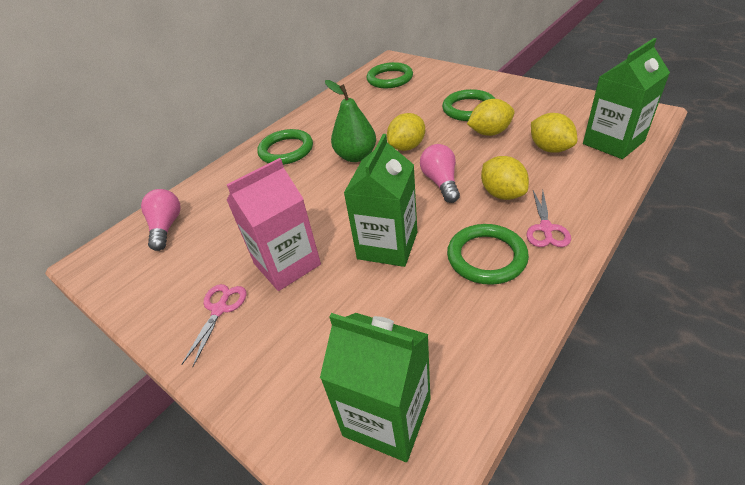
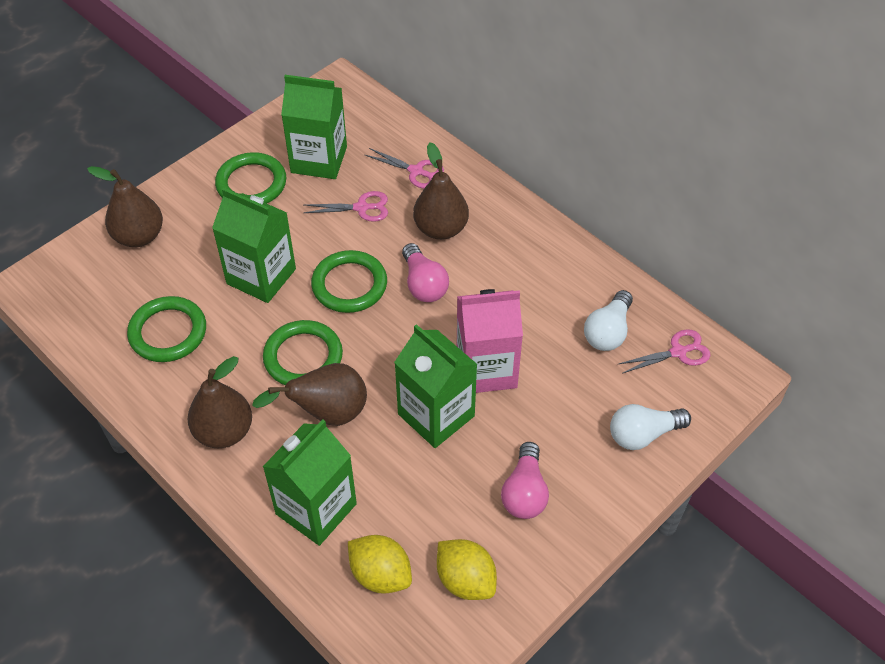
brown pear: none = 0 -> [87,166,163,247] [187,356,252,448] [252,363,367,426] [413,142,469,240] = 4
green carton: [320,313,430,462] [344,134,417,267] [583,38,670,159] = 3 -> [212,188,296,303] [263,419,357,546] [281,75,347,179] [394,324,478,448] = 4
green pear: [325,80,376,162] = 1 -> none = 0
pink scissors: [181,284,246,367] [527,190,571,247] = 2 -> [304,191,388,222] [365,148,444,189] [619,329,711,373] = 3
white light bulb: none = 0 -> [584,290,633,351] [610,404,691,450] = 2
yellow lemon: [387,113,425,151] [467,99,515,136] [481,156,529,200] [531,113,577,153] = 4 -> [348,535,412,594] [437,539,497,600] = 2

